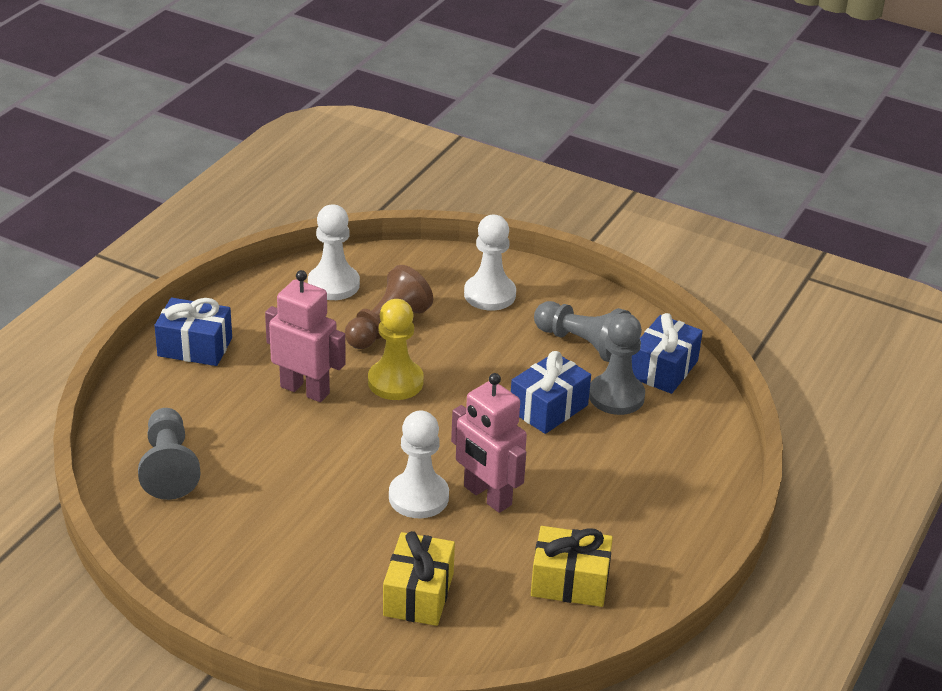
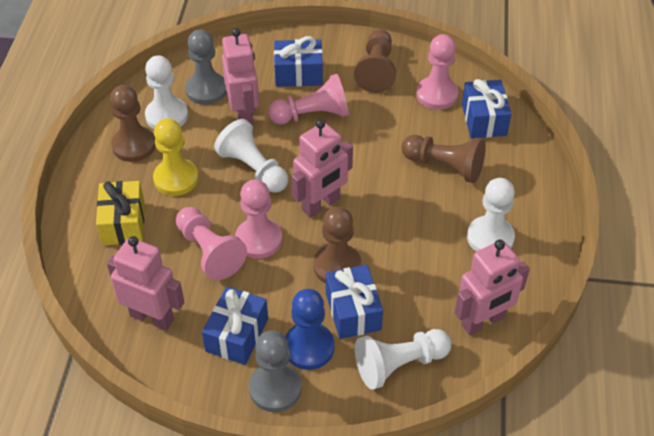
blue gift: [154,298,232,366] [511,351,591,434] [632,313,703,394] = 3 -> [202,287,268,365] [274,36,323,87] [326,265,383,339] [462,79,511,138] = 4
blue pawn: none = 0 -> [285,289,335,370] = 1
brown pawn: [345,265,433,349] = 1 -> [110,85,156,162] [313,207,362,283] [354,29,396,93] [401,135,486,183] = 4
grey pawn: [138,408,201,500] [534,301,631,362] [589,313,645,415] = 3 -> [185,30,227,105] [249,330,302,412] = 2
pink pawn: none = 0 -> [176,207,247,280] [235,180,282,259] [268,74,349,124] [416,34,459,110] = 4
pink robot: [265,270,346,402] [451,373,527,513] = 2 -> [107,236,184,331] [222,28,259,126] [291,119,353,218] [455,240,530,335] = 4
white pawn: [308,204,360,300] [389,411,449,518] [464,215,516,311] = 3 -> [145,55,188,129] [214,119,288,193] [355,329,451,390] [467,178,515,251] = 4
yellow gift: [383,531,455,626] [531,526,613,607] = 2 -> [96,181,145,245] = 1

